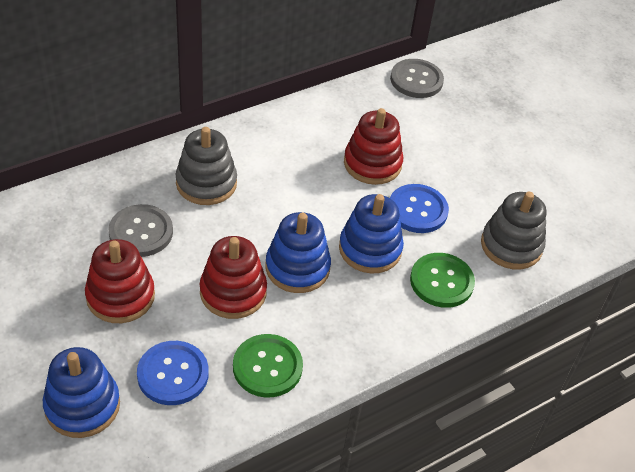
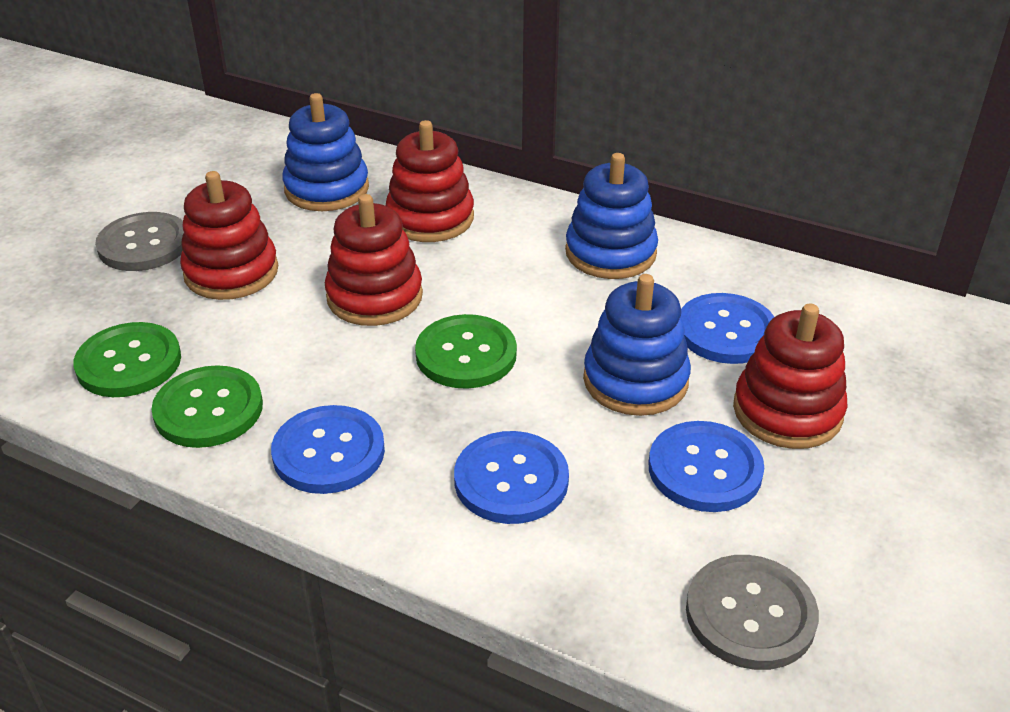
blue button: [137,341,209,405] [390,184,449,233] = 2 -> [271,405,385,494] [454,431,569,524] [649,421,764,512] [681,293,774,364] = 4
green button: [233,334,303,398] [410,253,475,308] = 2 -> [74,322,181,397] [152,365,263,448] [415,314,517,389] = 3
grey stacking toy: [175,127,237,205] [481,192,546,270] = 2 -> none = 0
red stacking toy: [85,239,155,323] [200,236,267,319] [344,108,403,185] = 3 -> [180,171,278,300] [325,194,423,326] [386,120,474,242] [733,304,847,449] = 4

